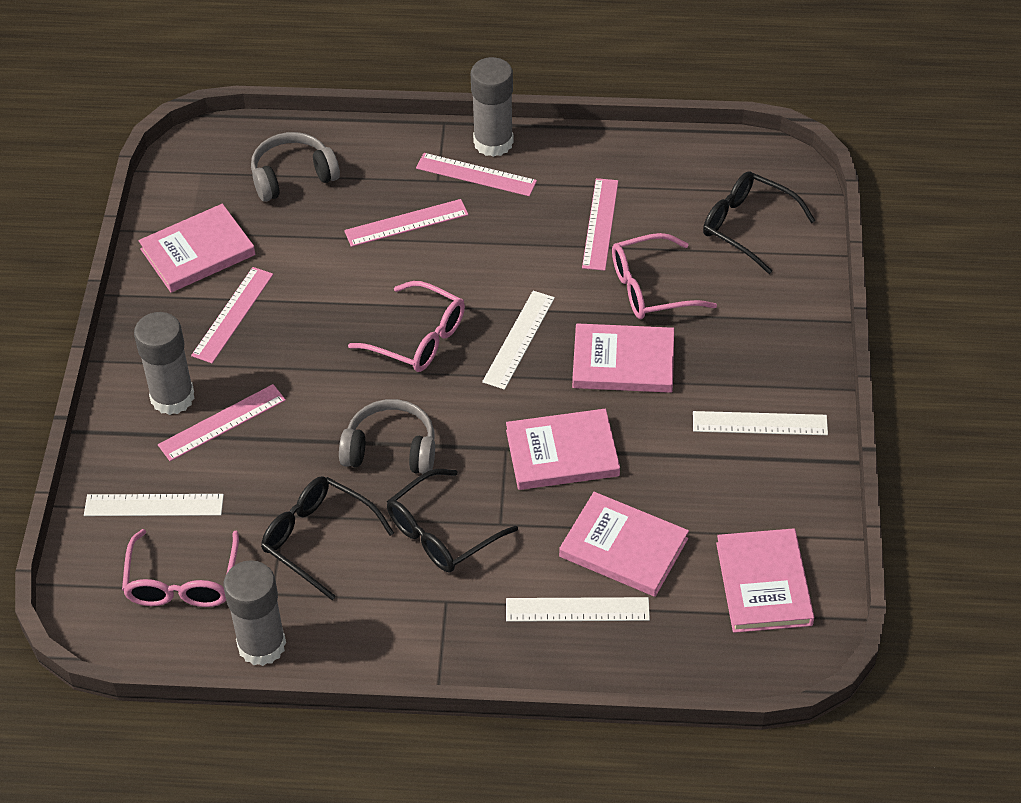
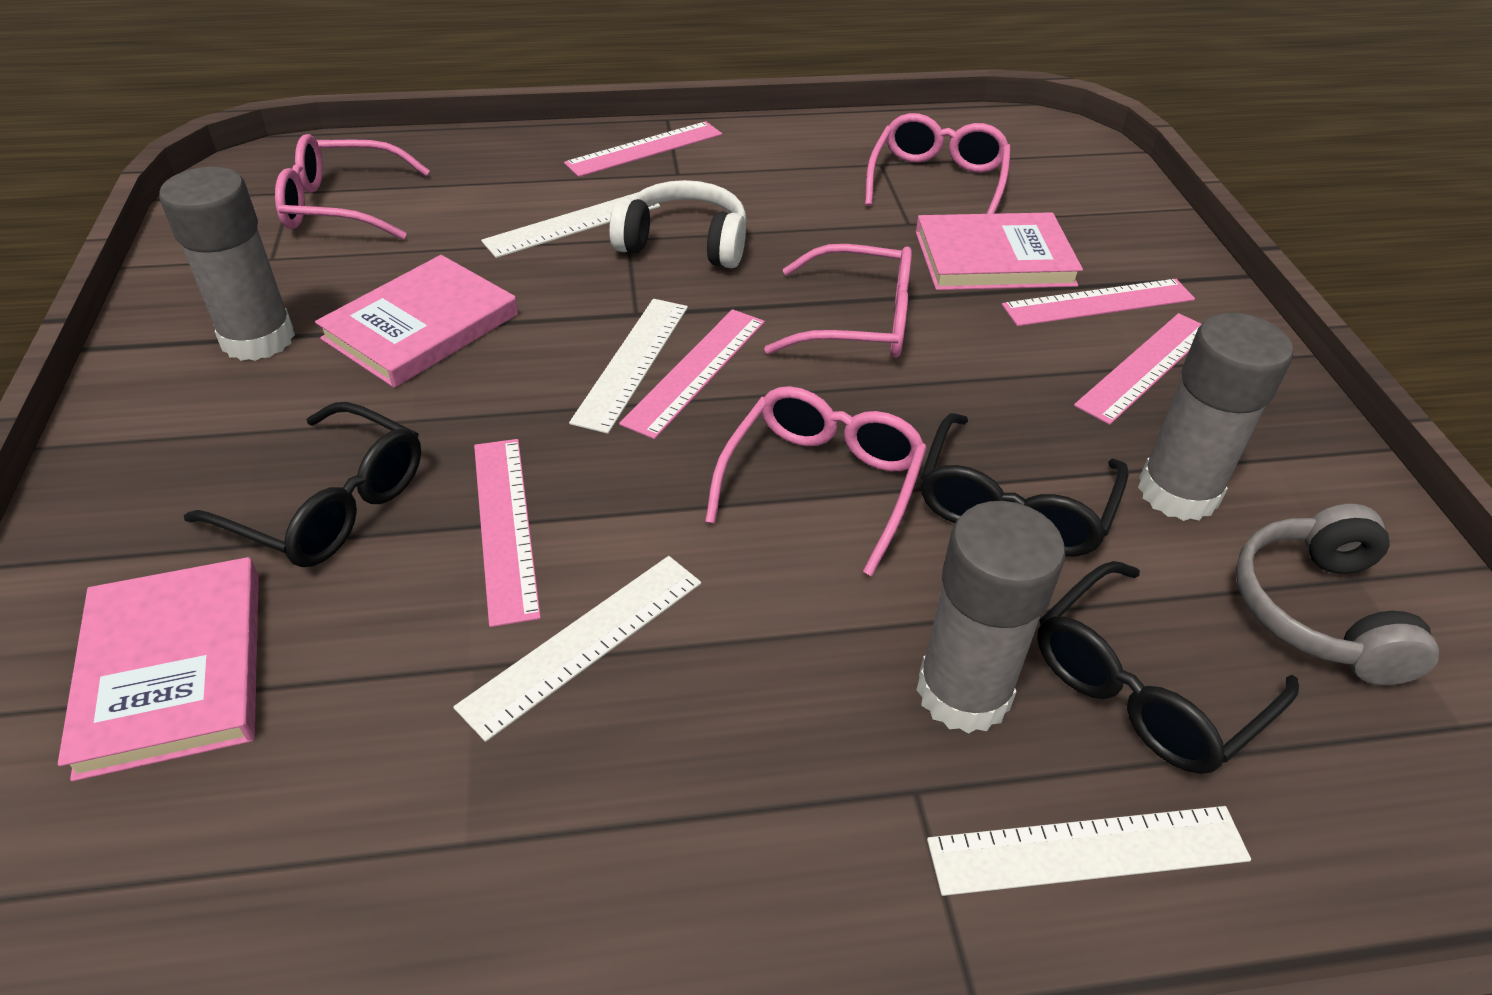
grey headphones: [251,132,340,202] [339,399,435,474] = 2 -> [1235,504,1439,685] = 1
pink book: [138,204,255,293] [506,409,620,490] [559,492,689,597] [572,323,674,393] [716,528,814,633] = 5 -> [58,557,259,782] [315,255,518,388] [915,212,1083,290] = 3
pink glasses: [122,529,239,607] [348,281,465,372] [612,233,717,319] = 3 -> [275,134,430,240] [705,386,927,576] [764,244,912,358] [865,113,1011,214] = 4
white headphones: none = 0 -> [609,180,746,268] = 1

